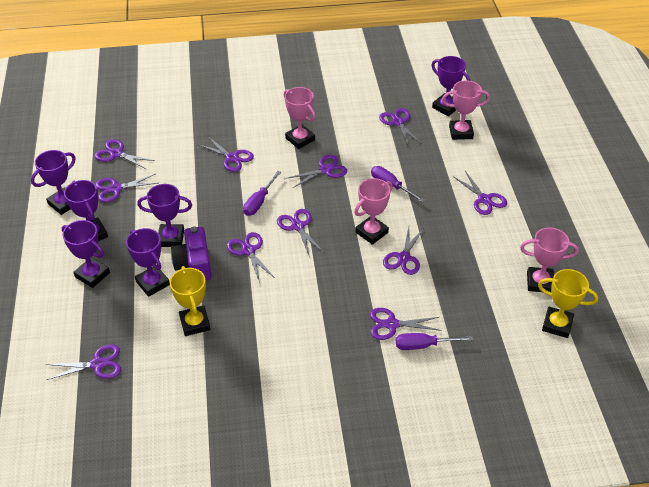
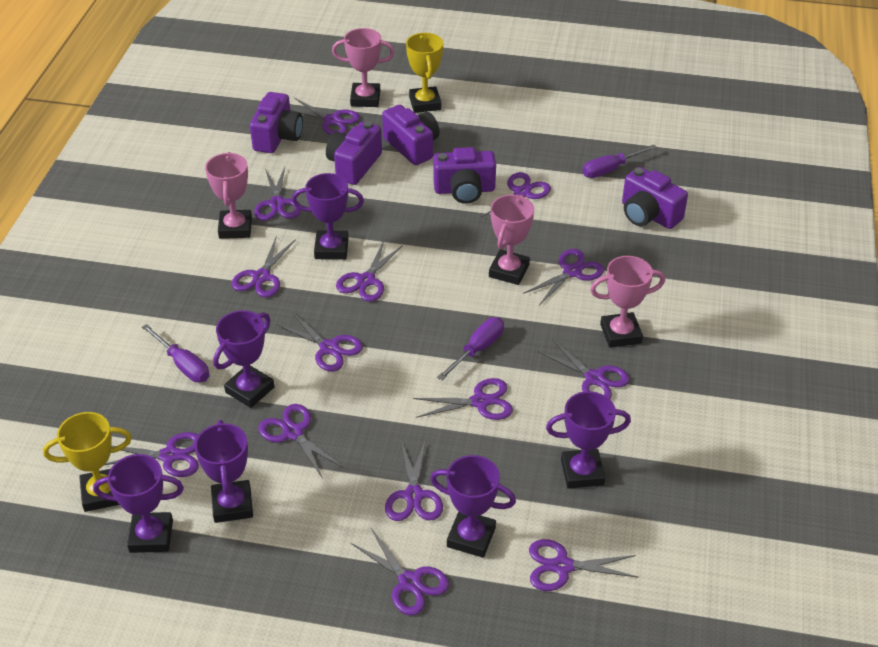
purple camera: [171,226,212,281] = 1 -> [250,92,303,153] [326,121,382,185] [382,105,440,165] [433,147,496,204] [622,167,688,229] = 5
purple scissors: [46,344,121,380] [95,139,155,169] [95,174,158,202] [197,136,254,172] [227,232,275,283] [277,209,324,258] [285,155,347,188] [370,308,442,340] [379,108,422,146] [383,227,424,275] [453,171,507,215] = 11 -> [105,432,199,477] [232,238,296,297] [254,167,301,221] [258,404,343,479] [276,312,363,372] [290,98,360,135] [336,241,403,302] [351,528,449,615] [385,439,443,521] [413,378,513,420] [482,172,551,217] [523,249,604,305] [529,539,639,591] [537,339,630,399] = 14

